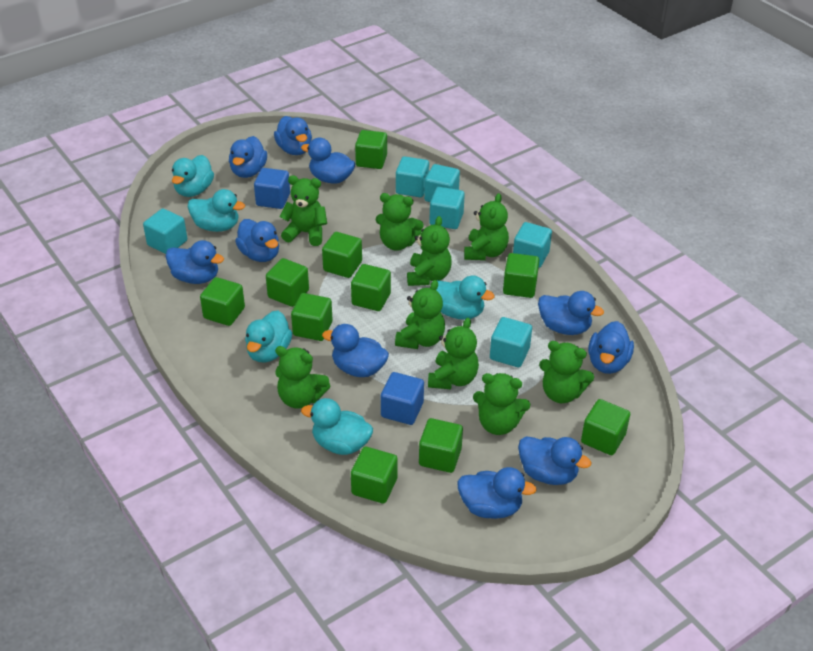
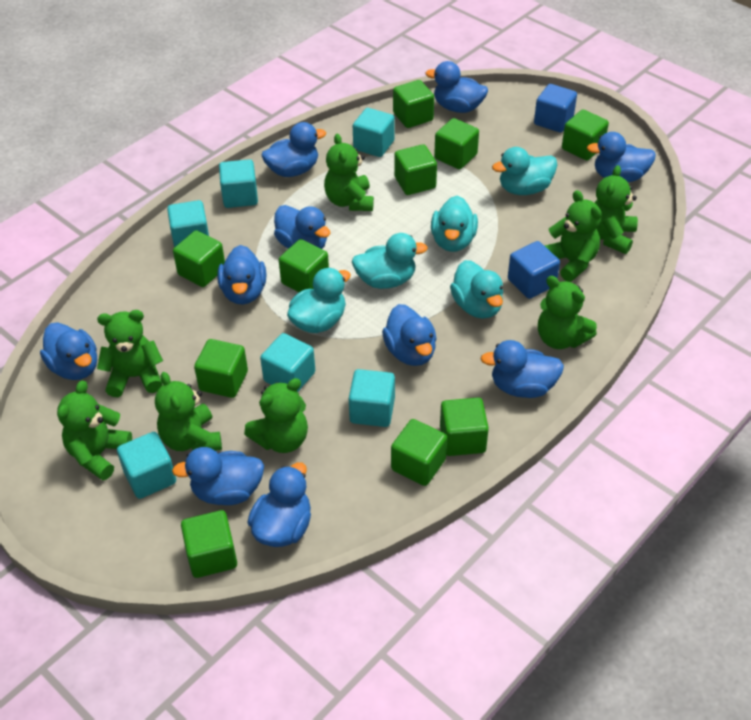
green teddy bear: [275,346,330,409] [279,175,327,246] [376,193,424,251] [395,280,445,349] [407,216,452,286] [428,318,479,389] [464,193,509,260] [473,373,530,435] [539,341,594,403] = 9 -> [57,381,132,480] [97,310,163,397] [155,372,222,451] [244,378,308,453] [324,133,374,211] [538,276,597,349] [545,190,602,282] [594,165,638,254] = 8

